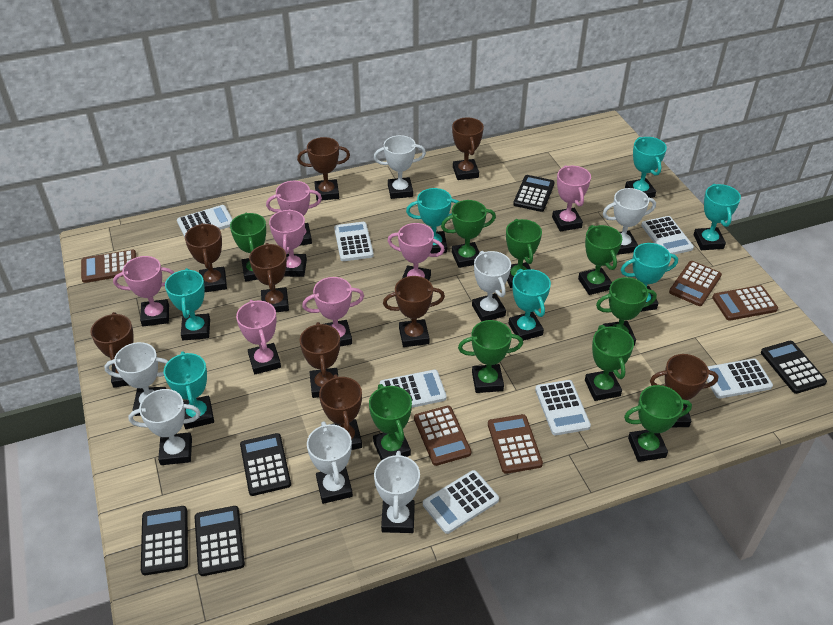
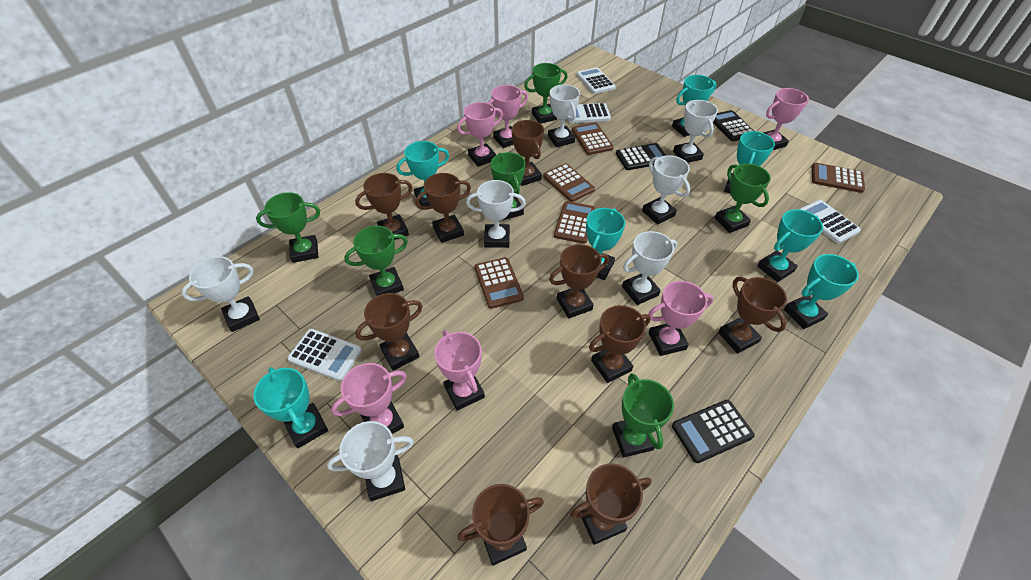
black calculator: [141,506,188,575] [195,506,245,576] [240,433,291,496] [513,175,555,212] [761,341,827,394] = 5 -> [616,143,666,170] [672,400,755,463] [713,110,754,141] = 3
green trophy: [230,212,266,282] [369,384,412,461] [441,200,496,268] [458,320,523,393] [506,219,542,288] [578,225,622,295] [585,325,634,401] [596,277,657,346] [624,385,692,462] = 9 -> [256,192,320,263] [344,226,408,296] [491,152,525,221] [524,63,568,123] [612,373,674,457] [715,164,771,233] = 6
pink trophy: [113,256,174,326] [236,300,281,374] [266,181,322,246] [269,209,307,277] [302,277,364,346] [388,223,445,281] [552,165,591,231] = 7 -> [331,363,407,434] [434,330,485,411] [457,102,503,167] [488,85,528,148] [648,281,714,356] [763,88,809,150] = 6
white calculator: [177,205,233,237] [334,222,374,261] [380,370,447,408] [423,470,499,534] [535,380,591,435] [641,216,694,255] [707,359,773,398] = 7 -> [287,329,362,381] [568,103,611,123] [576,67,616,94] [799,200,861,243] = 4

